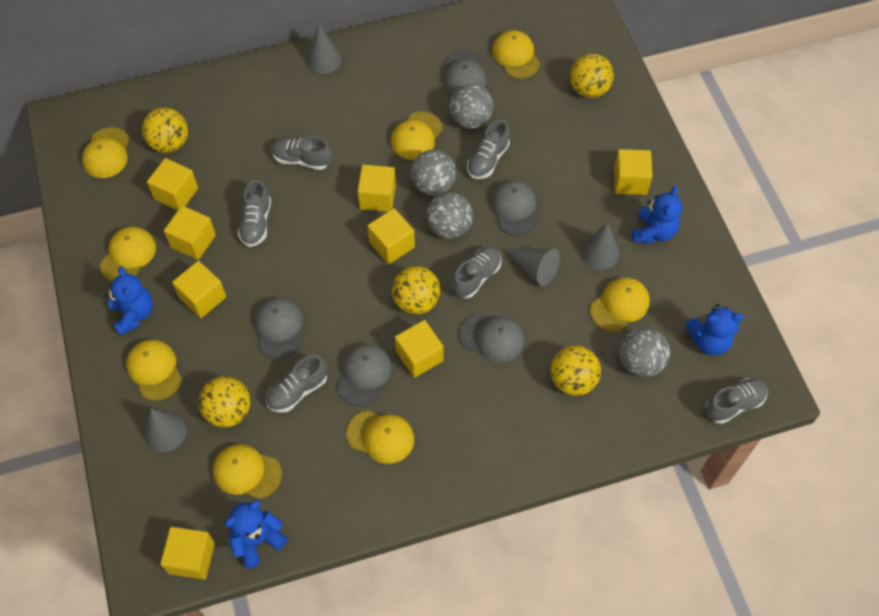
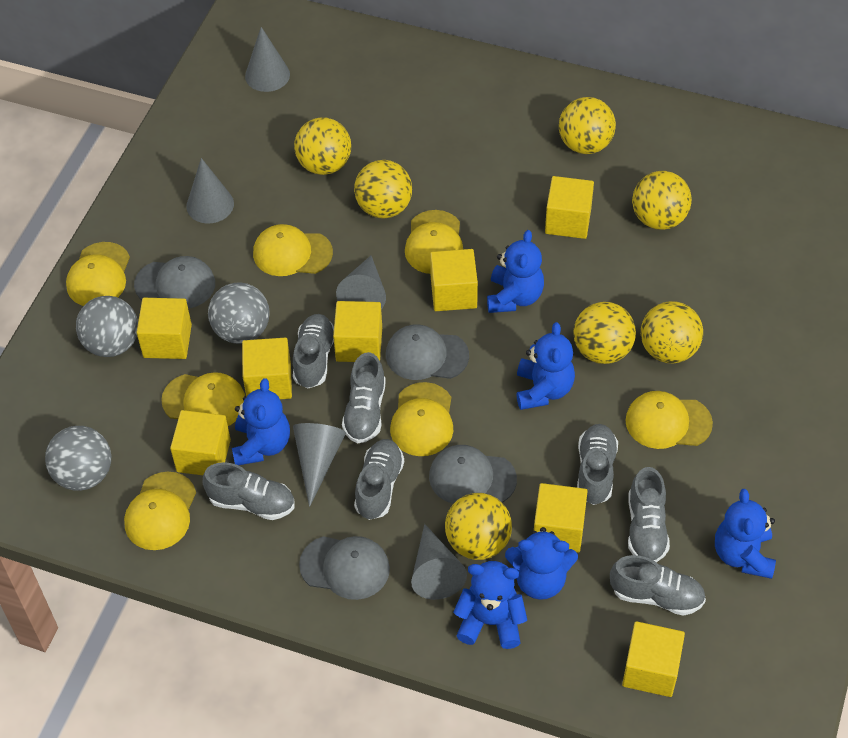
blue teddy bear: [106,266,153,336] [225,501,288,569] [632,186,682,244] [685,304,744,356] = 4 -> [232,378,290,465] [453,561,527,649] [487,230,544,313] [505,527,578,600] [517,322,575,410] [715,489,776,579] = 6
grey ball: [411,150,456,196] [426,192,473,239] [450,84,494,129] [619,328,670,377] = 4 -> [45,426,111,491] [76,296,138,357] [208,282,270,344] = 3
grey cap: [255,298,303,359] [337,344,392,406] [444,50,486,94] [459,314,524,363] [491,180,538,236] = 5 -> [134,256,215,309] [299,536,390,600] [386,325,469,380] [429,445,517,504] = 4
grey cone: [144,409,187,452] [307,25,342,74] [502,249,560,286] [581,223,619,270] = 4 -> [186,158,234,224] [245,27,290,92] [293,423,346,507] [336,256,386,309] [411,524,467,600] = 5
grey shoe: [238,180,271,247] [266,355,327,413] [272,136,332,170] [452,247,502,298] [467,120,510,179] [705,378,768,424] = 6 -> [203,462,295,520] [293,314,334,389] [342,352,386,443] [354,439,404,520] [577,424,618,505] [610,555,706,616] [628,467,670,562] = 7
yellow ball: [142,108,188,153] [199,376,250,427] [392,266,440,314] [551,345,601,396] [570,54,614,98] = 5 -> [294,117,351,175] [354,160,412,218] [445,493,512,560] [559,97,616,154] [573,302,636,364] [632,171,692,230] [641,301,703,363] = 7
yellow cap: [82,127,129,178] [100,227,156,282] [126,340,182,401] [213,444,282,499] [346,410,414,464] [391,112,443,160] [492,30,540,78] [590,277,650,332] = 8 -> [66,242,130,306] [124,472,196,550] [161,372,245,426] [253,224,333,276] [390,382,453,456] [405,210,463,274] [625,391,713,449] = 7

